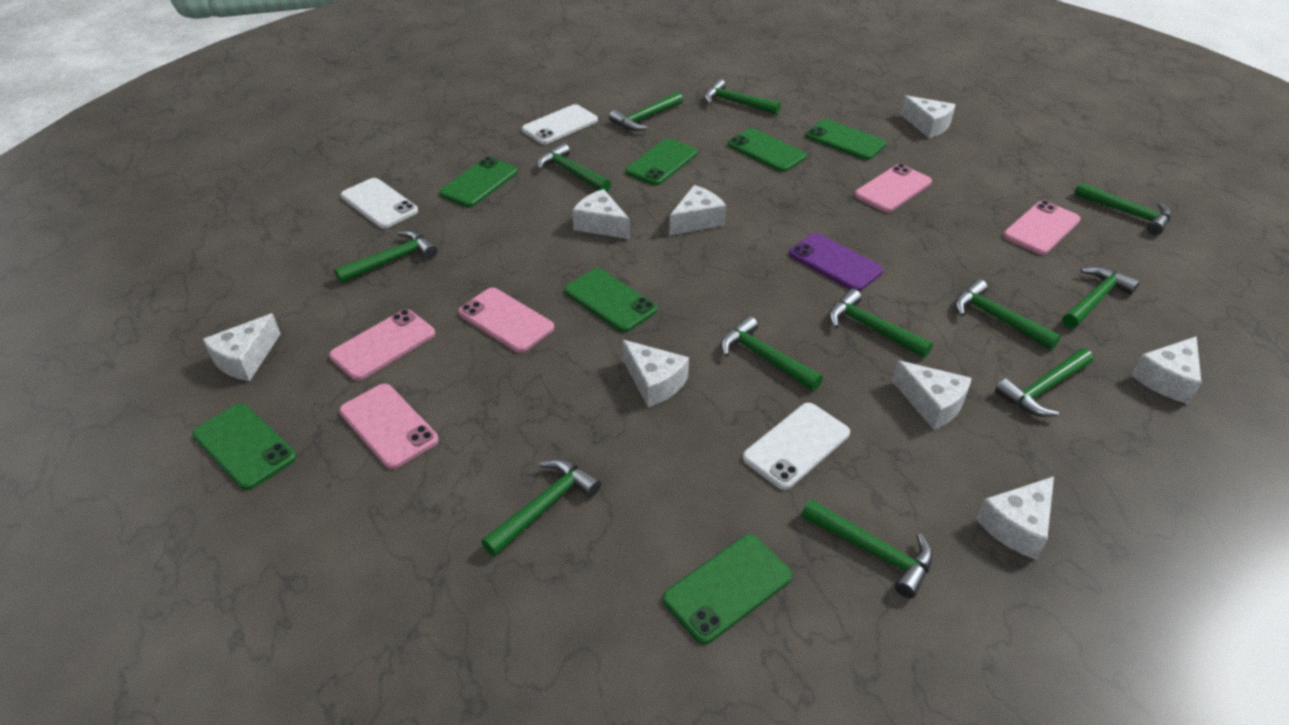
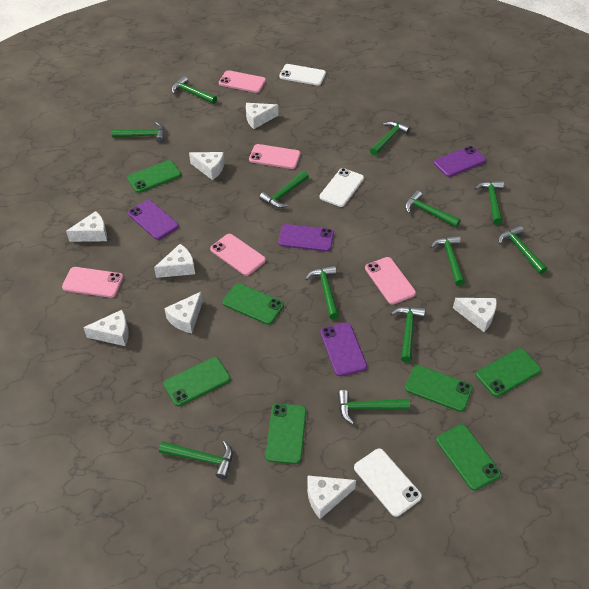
purple phone: [789,233,883,291] = 1 -> [128,200,179,240] [278,224,334,252] [320,322,367,376] [434,146,486,177] = 4

